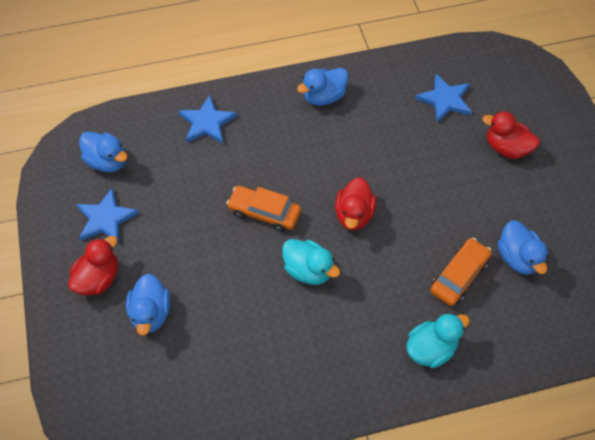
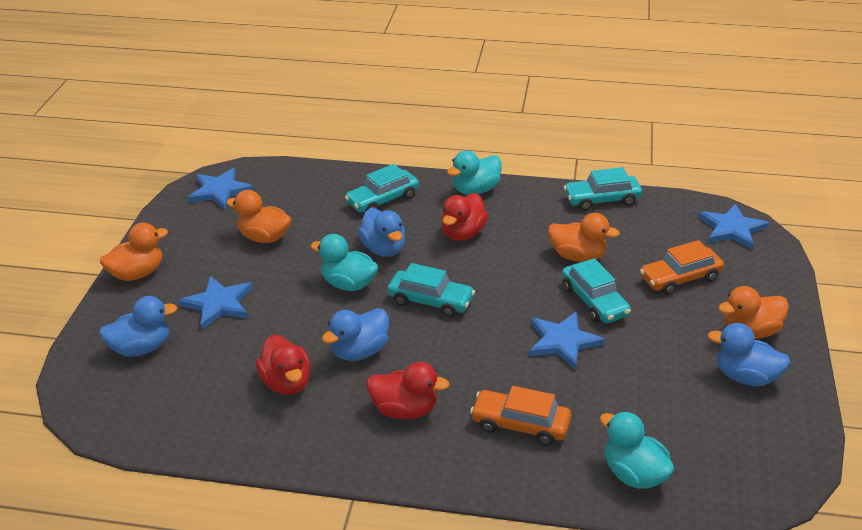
blue star: [76,188,139,244] [179,95,237,144] [415,74,472,122] = 3 -> [178,276,252,329] [188,168,254,210] [529,311,605,370] [698,203,769,250] = 4
orange duck: none = 0 -> [100,223,168,281] [226,190,291,243] [548,213,620,262] [718,286,789,339] = 4
turquoise car: none = 0 -> [345,164,419,213] [387,263,475,317] [562,258,631,323] [564,167,642,211] = 4
turquoise duck: [282,239,340,285] [406,313,470,368] = 2 -> [310,234,378,291] [447,151,502,195] [600,411,674,489] = 3

